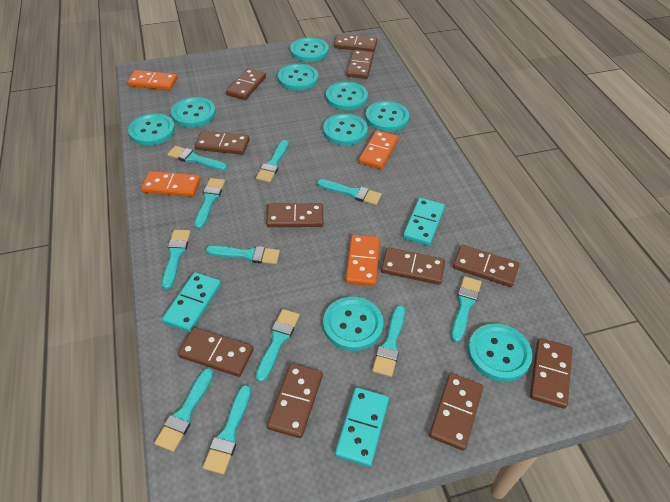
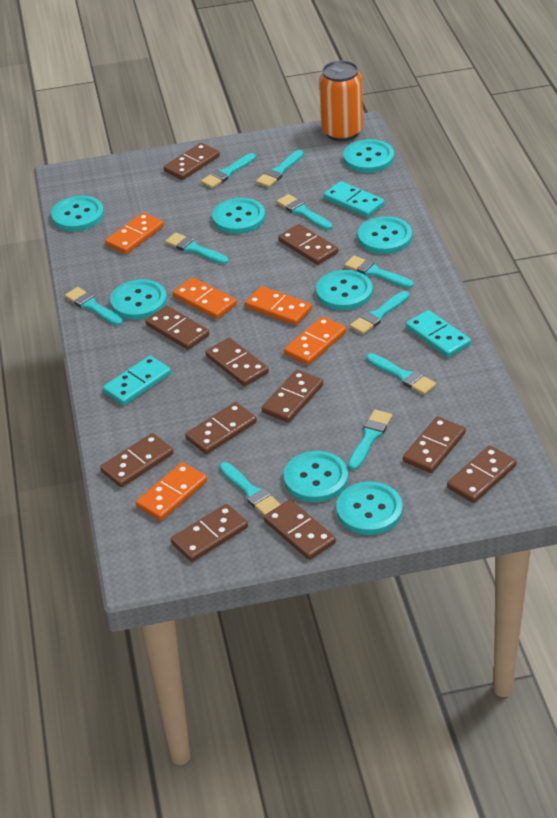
orange can: none = 0 -> [319,60,363,141] = 1
orange domino: [127,70,177,91] [141,171,201,197] [346,235,380,286] [359,130,399,169] = 4 -> [105,212,164,254] [136,462,207,521] [173,277,237,319] [245,286,312,325] [284,316,346,365] = 5
turquoise brush: [154,368,214,452] [162,230,191,289] [167,146,227,171] [194,178,225,229] [203,385,251,475] [206,246,280,264] [256,140,289,183] [256,309,300,382] [317,179,382,205] [372,305,405,377] [451,276,482,342] = 11 -> [65,287,123,326] [165,233,229,264] [201,153,256,188] [219,462,281,515] [256,150,304,188] [277,194,332,230] [344,256,414,288] [348,410,393,470] [350,291,409,334] [366,353,436,395] = 10
turquoise button: [128,113,175,146] [171,97,216,127] [278,64,318,91] [290,37,329,62] [323,114,368,146] [323,297,383,351] [326,82,368,110] [365,101,409,132] [468,323,533,382] = 9 -> [51,196,104,231] [110,279,167,320] [212,198,265,234] [284,451,348,502] [316,270,373,310] [336,482,403,535] [343,139,394,173] [358,216,412,254] = 8

